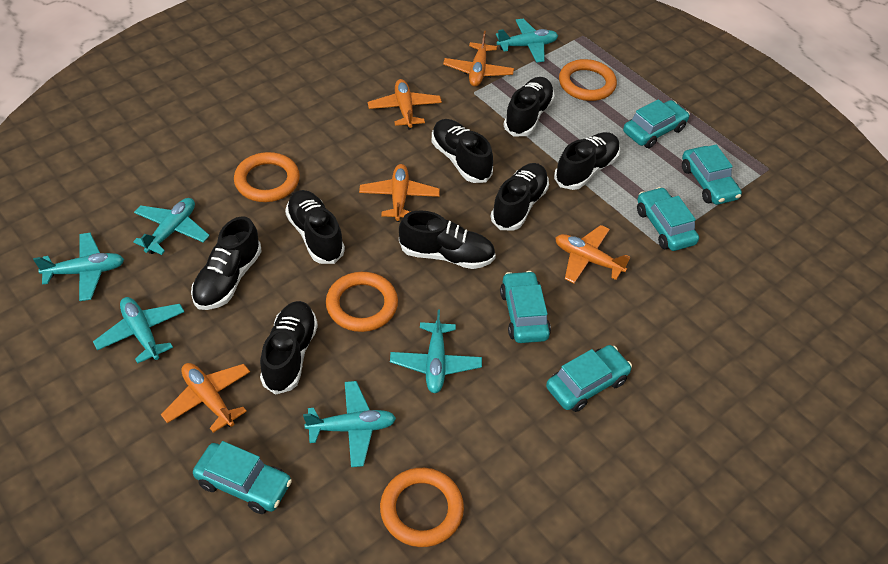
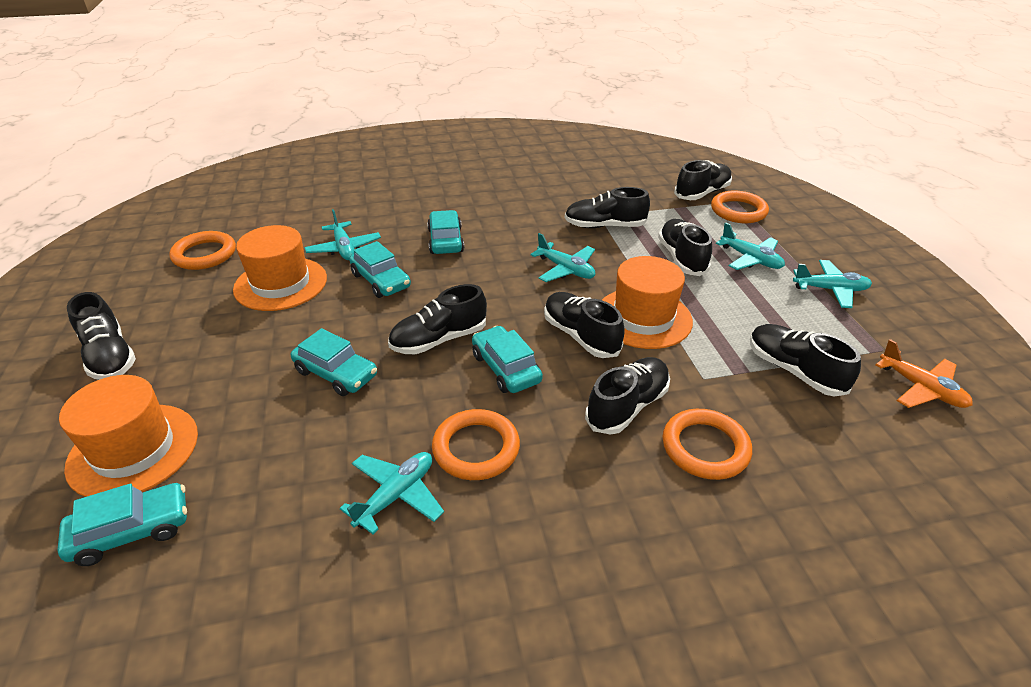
orange hat: none = 0 -> [59,375,198,497] [233,225,327,311] [602,256,693,349] = 3
orange plane: [161,363,250,433] [359,164,440,222] [368,79,442,130] [443,31,514,87] [555,225,630,283] = 5 -> [876,339,973,408] = 1
turquoise car: [193,441,292,514] [500,271,551,343] [546,345,632,412] [623,99,690,148] [637,187,699,251] [682,145,742,205] = 6 -> [58,483,187,566] [291,328,377,396] [349,241,411,298] [427,210,464,254] [472,326,543,393] = 5
turquoise plane: [33,233,124,301] [93,297,184,364] [133,198,210,255] [303,381,396,467] [390,309,482,393] [496,19,558,63] = 6 -> [304,209,381,260] [340,452,444,534] [530,233,595,282] [716,222,785,270] [793,260,872,308] = 5

